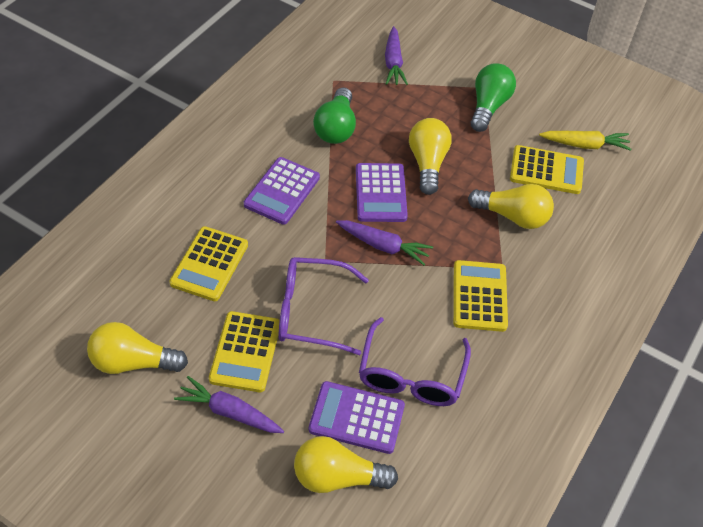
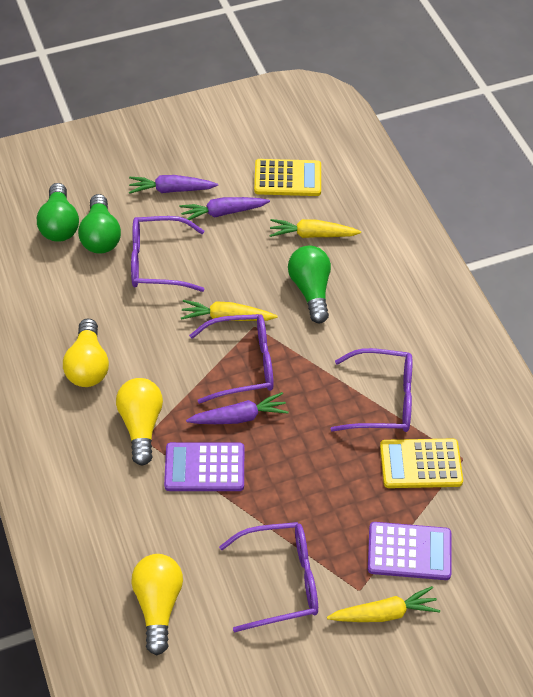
green light bulb: [313,88,356,144] [471,63,516,132] = 2 -> [37,183,79,242] [78,194,121,254] [288,246,331,323] = 3
purple calculator: [244,157,320,225] [309,381,405,454] [356,163,408,222] = 3 -> [164,442,244,491] [368,522,452,580] = 2
purple glasses: [279,257,369,355] [359,317,471,406] = 2 -> [131,216,204,292] [189,314,274,404] [219,522,318,633] [331,348,412,432] = 4
yellow calculator: [170,226,248,301] [209,311,280,392] [453,260,508,332] [510,145,584,194] = 4 -> [254,159,321,196] [380,439,463,488] = 2
yellow carrot: [539,131,632,151] = 1 -> [181,300,277,321] [270,219,361,238] [327,586,440,622] = 3
yellow light bulb: [87,322,188,374] [294,436,398,493] [409,118,452,195] [468,184,554,229] = 4 -> [63,318,109,387] [116,378,163,466] [131,554,183,655] = 3

